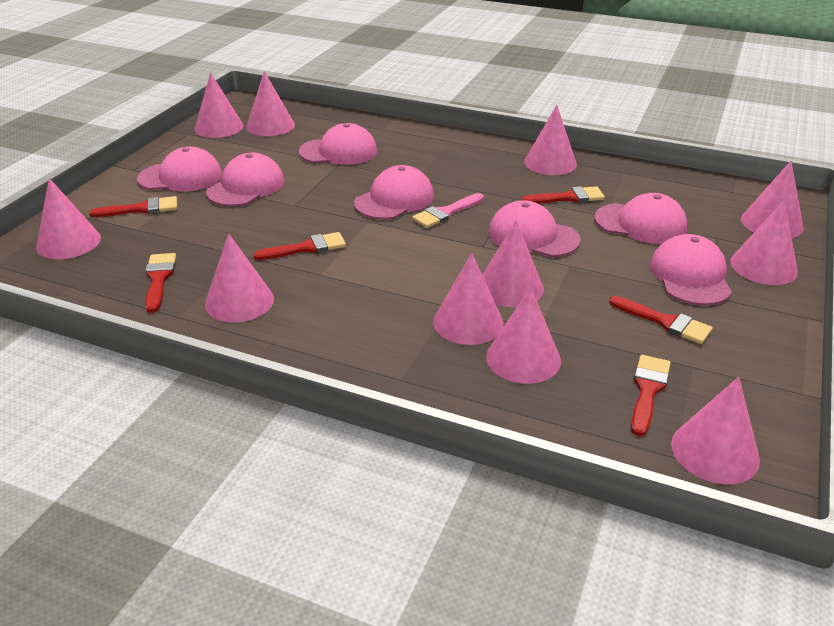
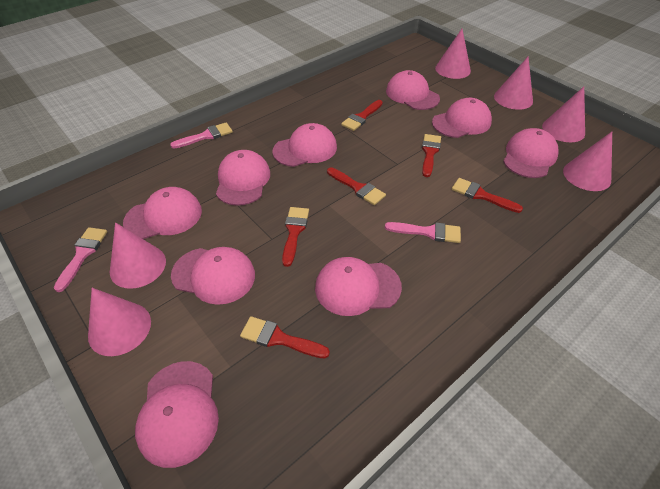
pink brush: [412,193,484,228] = 1 -> [54,227,107,292] [170,122,233,149] [385,222,461,243] = 3
pink cap: [137,147,222,191] [206,153,284,206] [298,123,377,165] [354,165,434,220] [488,200,581,257] [594,193,687,244] [650,234,732,305] = 7 -> [123,187,202,239] [135,361,219,468] [171,247,255,305] [216,150,270,206] [272,123,337,167] [315,257,402,316] [386,70,440,110] [432,98,492,138] [503,128,559,178] = 9
pink cone: [36,178,101,259] [195,72,243,138] [205,233,274,323] [246,71,295,136] [433,253,504,345] [482,220,544,307] [486,287,561,384] [524,105,577,175] [671,377,760,484] [730,201,798,285] [741,161,804,238] = 11 -> [88,288,151,356] [110,222,166,289] [435,29,471,79] [494,57,533,110] [542,86,585,142] [563,132,612,191] = 6

